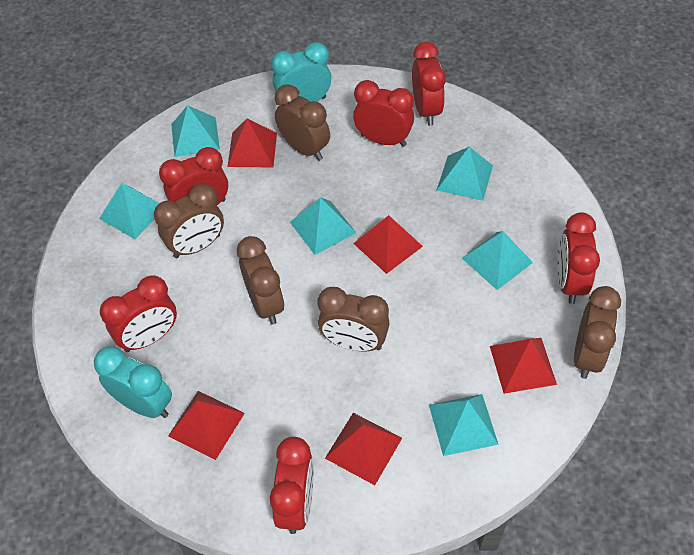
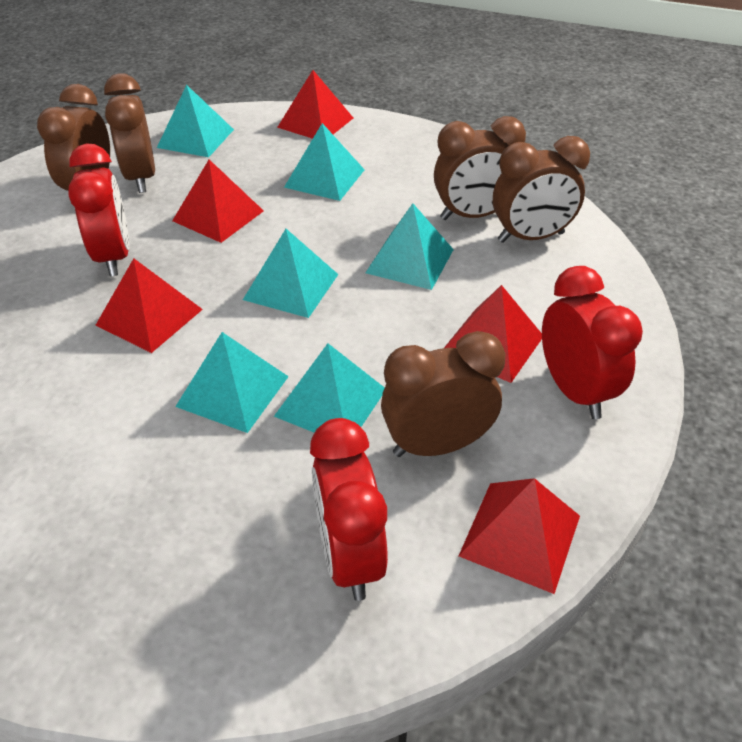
red clock: [100,275,177,352] [159,147,228,205] [270,437,314,534] [353,80,414,147] [412,42,446,126] [557,212,600,304] = 6 -> [68,143,129,276] [310,418,388,601] [542,266,643,419] = 3
turquoise clock: [94,346,172,418] [271,42,331,102] = 2 -> none = 0

